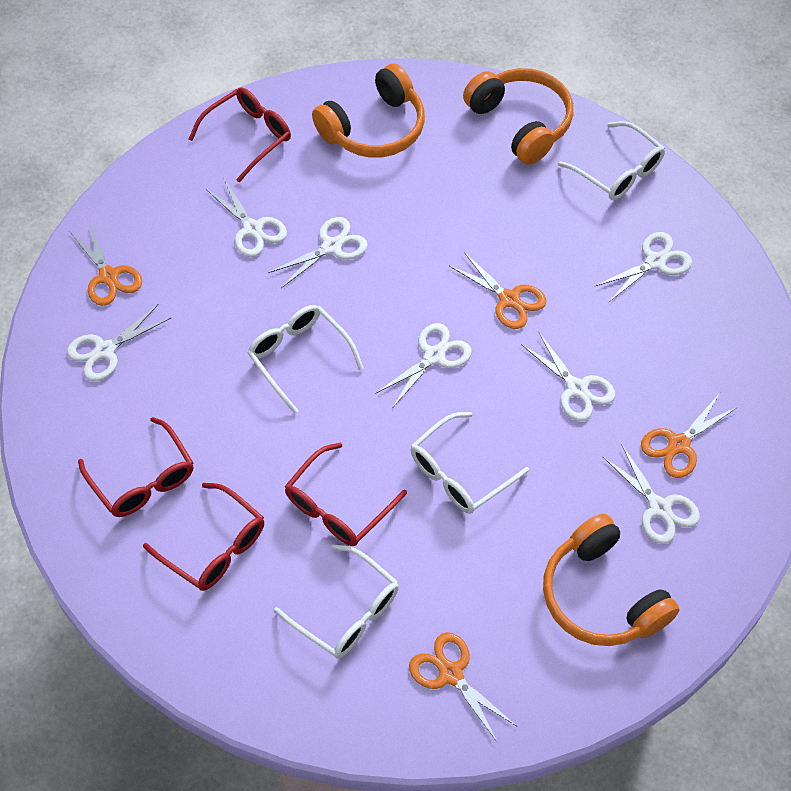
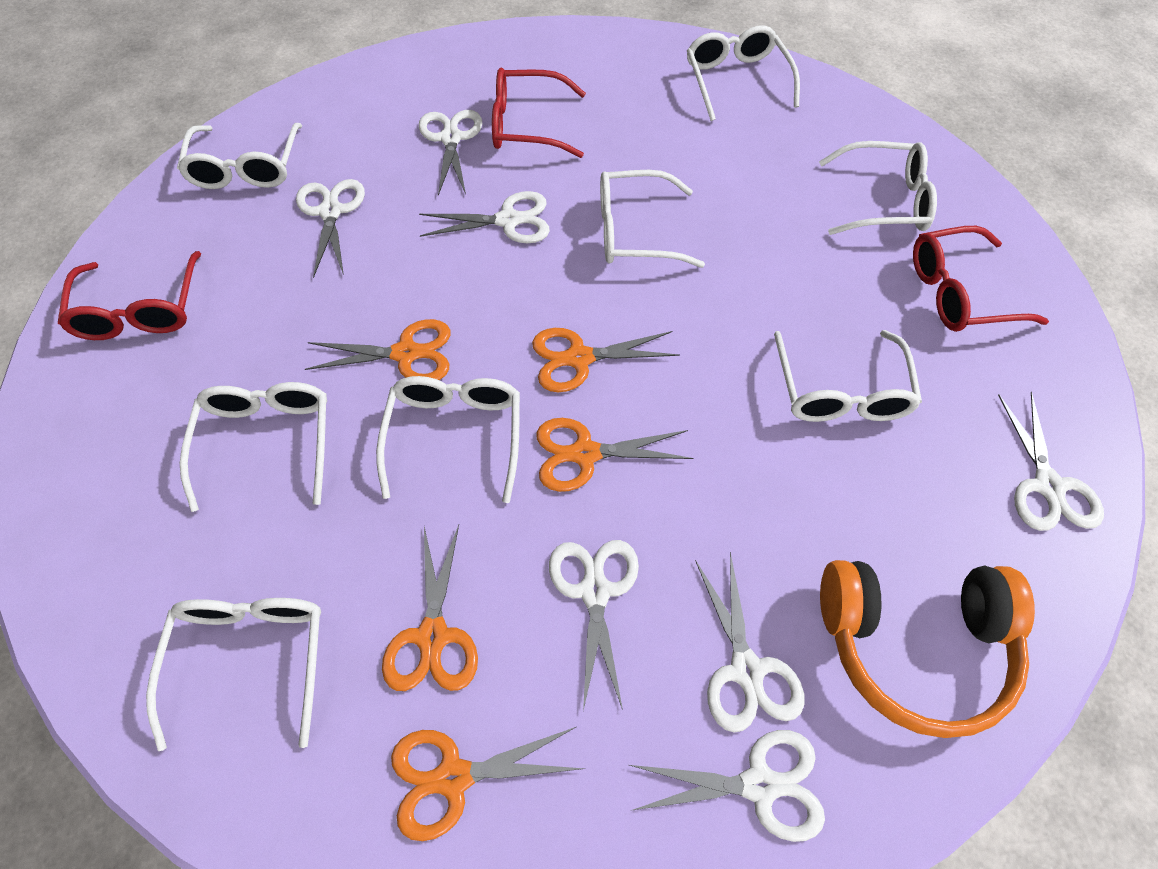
orange headphones: [312,64,425,158] [463,68,573,165] [543,514,679,646] = 3 -> [820,560,1035,738] = 1
orange scissors: [69,222,142,306] [409,632,517,743] [450,252,547,329] [641,393,739,478] = 4 -> [305,319,451,380] [382,525,478,691] [391,727,585,841] [532,328,680,392] [536,418,693,492] = 5
red glasses: [78,417,193,517] [143,483,264,591] [189,87,291,182] [284,443,407,546] = 4 -> [58,251,201,340] [492,68,586,158] [913,226,1049,332] = 3
white glasses: [248,305,364,414] [274,544,399,659] [411,412,529,514] [558,121,665,200] = 4 -> [146,598,321,751] [177,123,302,189] [180,382,327,512] [376,376,520,503] [600,170,705,268] [687,26,800,121] [774,330,922,422] [819,141,937,235] = 8

